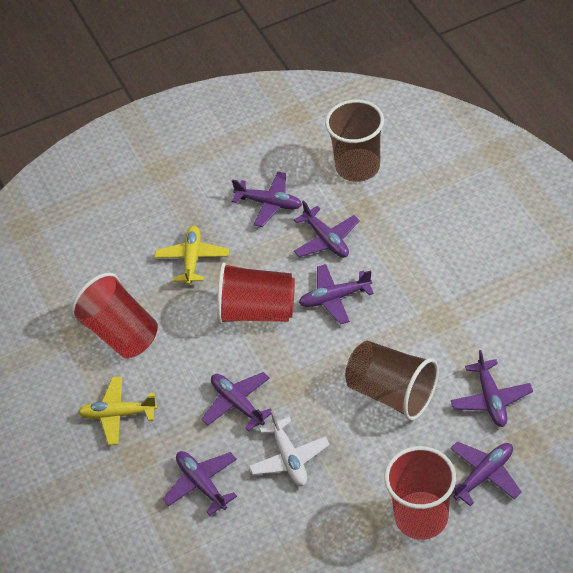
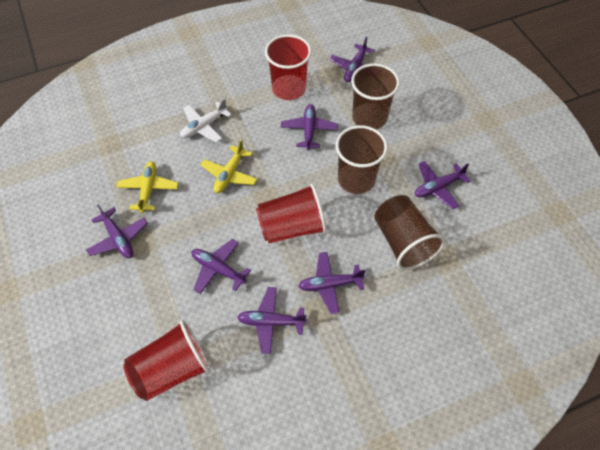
brown cup: [325,100,384,182] [345,341,439,420] = 2 -> [336,125,388,194] [351,63,400,130] [374,195,445,270] = 3

